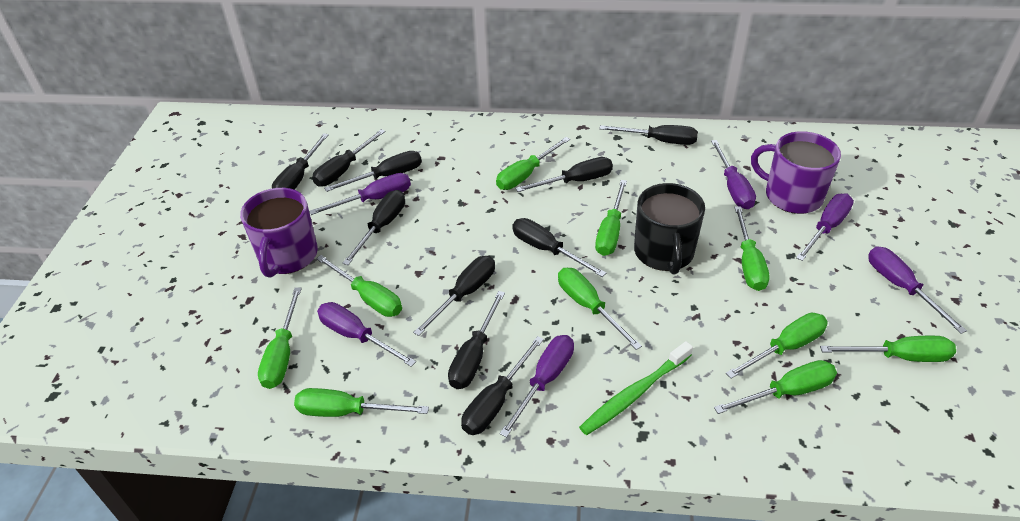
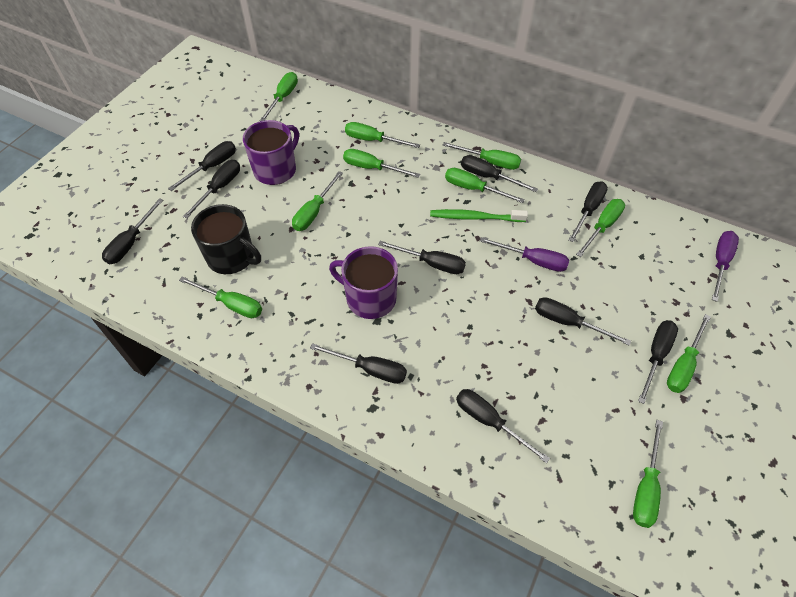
purple screwdriver: [309,173,411,215] [317,302,416,367] [500,335,574,438] [711,140,756,209] [796,193,854,261] [868,246,967,334] = 6 -> [480,237,569,272] [712,231,739,302] = 2

